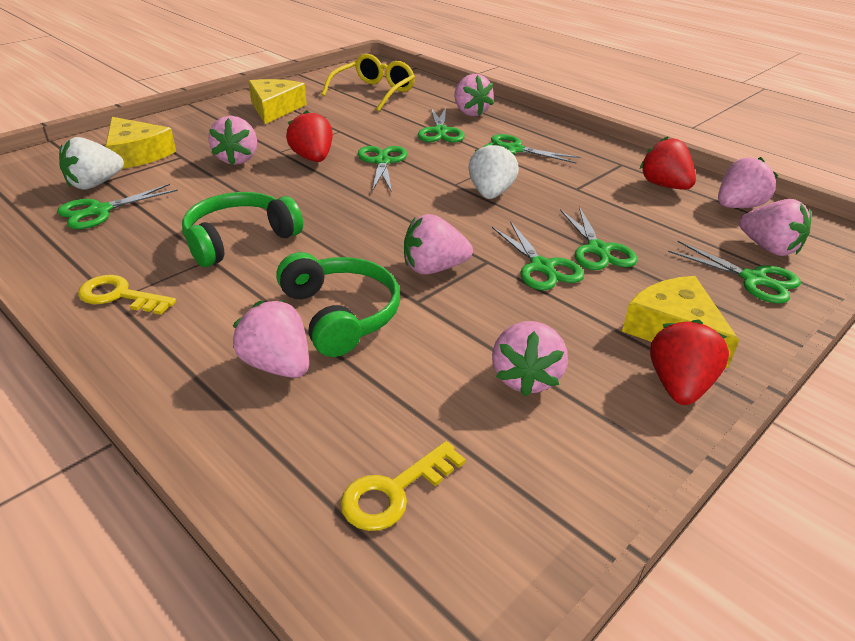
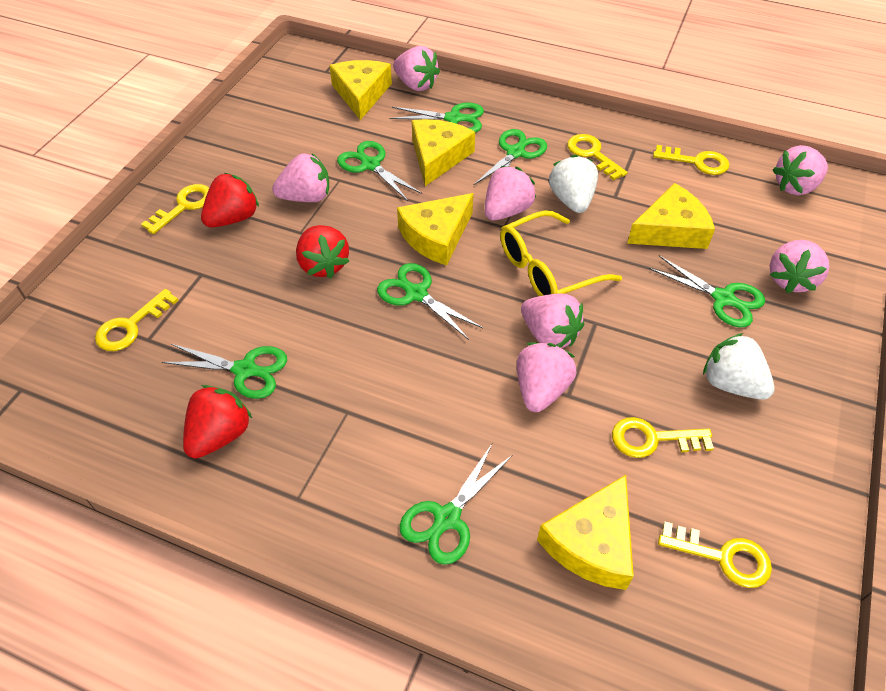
green headphones: [182,192,303,267] [276,252,400,357] = 2 -> none = 0
yellow cheese: [105,117,176,169] [248,79,307,124] [622,276,739,369] = 3 -> [329,60,392,120] [397,193,473,265] [412,119,475,186] [537,475,634,590] [627,183,715,249] = 5
yellow key: [78,275,176,315] [340,441,466,531] = 2 -> [95,289,178,351] [141,184,209,234] [567,134,628,180] [612,417,714,458] [653,145,730,175] [658,522,772,588] = 6

